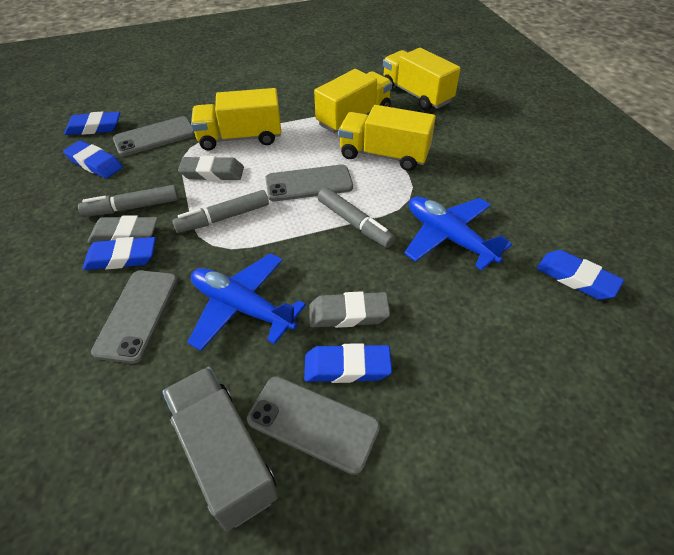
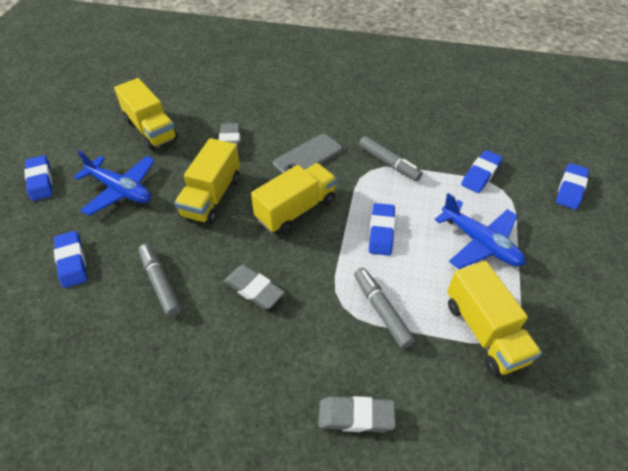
grey phone: [91,270,178,364] [113,116,195,156] [247,376,380,475] [265,165,353,201] = 4 -> [273,134,342,174] = 1
grey truck: [162,367,278,531] = 1 -> none = 0

